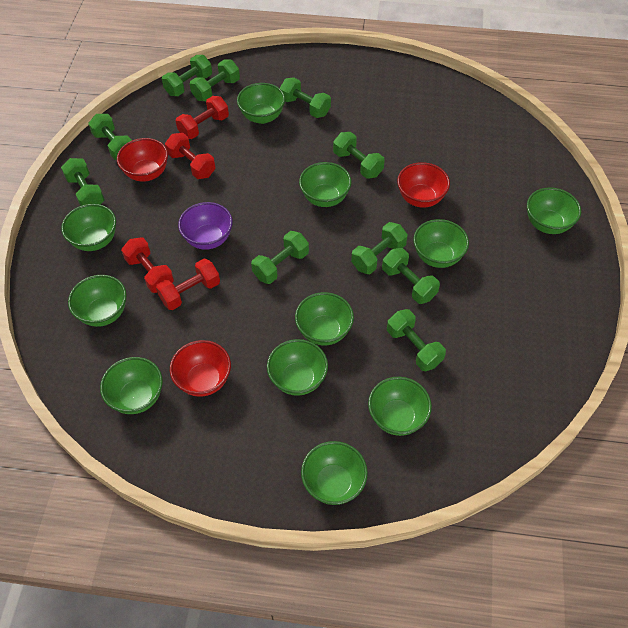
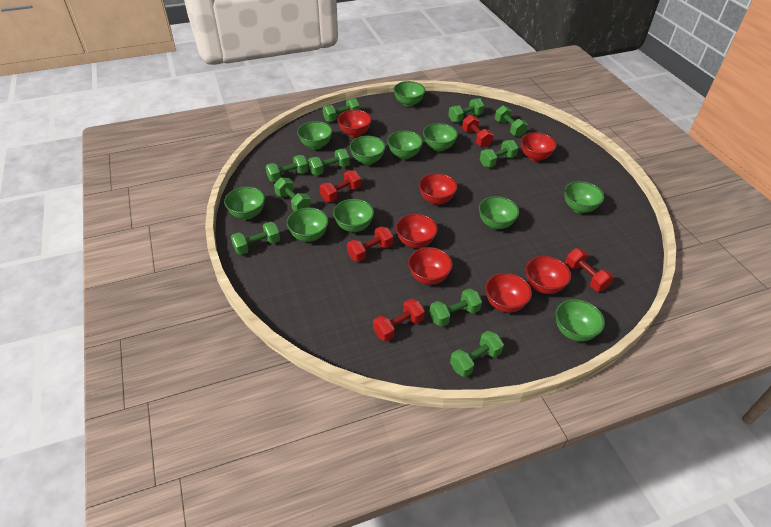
purple bowl: [178,202,233,250] = 1 -> none = 0
red bowl: [117,138,168,182] [170,340,231,397] [397,162,450,208] = 3 -> [337,110,372,137] [396,214,438,248] [408,247,453,285] [419,173,458,205] [485,273,532,313] [521,132,557,161] [525,256,571,294] = 7
red dumbbell: [121,238,174,293] [156,259,220,310] [165,133,216,179] [175,96,229,139] = 4 -> [320,170,361,202] [347,226,393,262] [373,298,425,342] [462,115,494,147] [565,248,614,291] = 5

